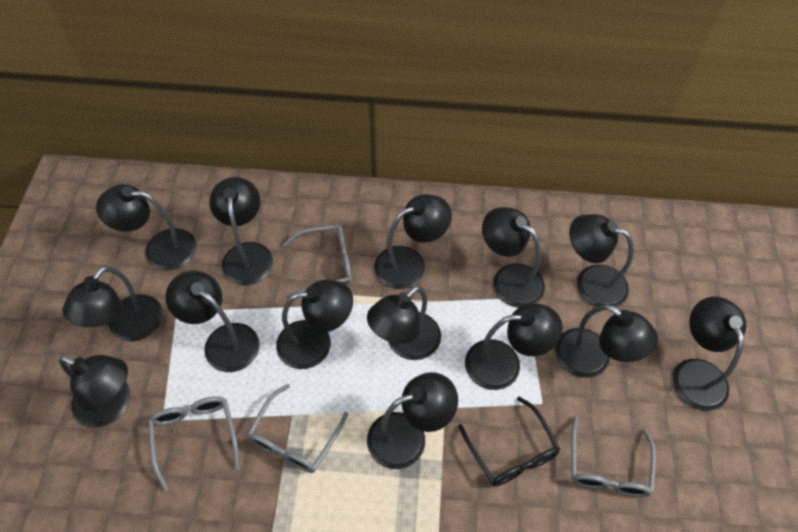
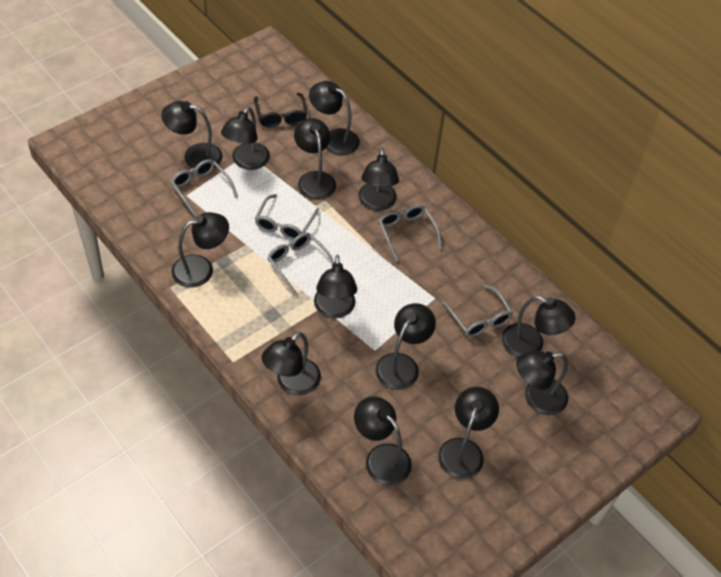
black lamp: [59,355,130,427] [63,266,163,342] [96,184,197,270] [166,271,260,372] [209,177,273,285] [276,280,353,369] [367,286,441,360] [367,372,458,469] [374,194,452,289] [465,303,563,390] [482,207,545,308] [555,304,658,378] [569,214,634,308] [672,297,746,411] = 14 -> [161,101,223,168] [171,212,229,287] [221,107,270,170] [262,332,321,395] [294,118,336,200] [309,81,360,155] [314,255,357,318] [354,396,412,485] [358,148,399,211] [375,303,436,390] [438,387,499,479] [501,296,576,357] [516,350,568,415] = 13
grey glasses: [148,396,240,491] [247,384,348,473] [282,225,352,296] [571,415,656,497] = 4 -> [171,159,238,217] [255,194,319,240] [267,232,334,296] [378,205,442,262] [442,285,513,337] = 5

